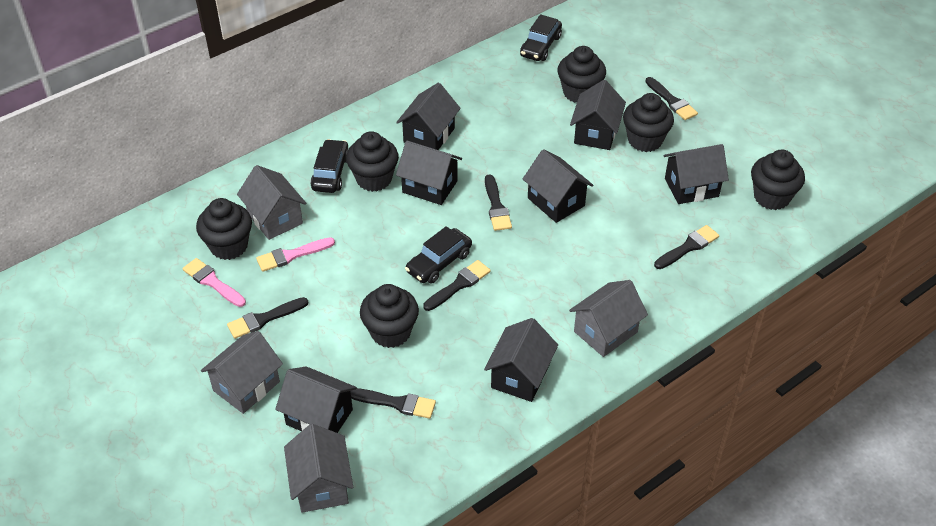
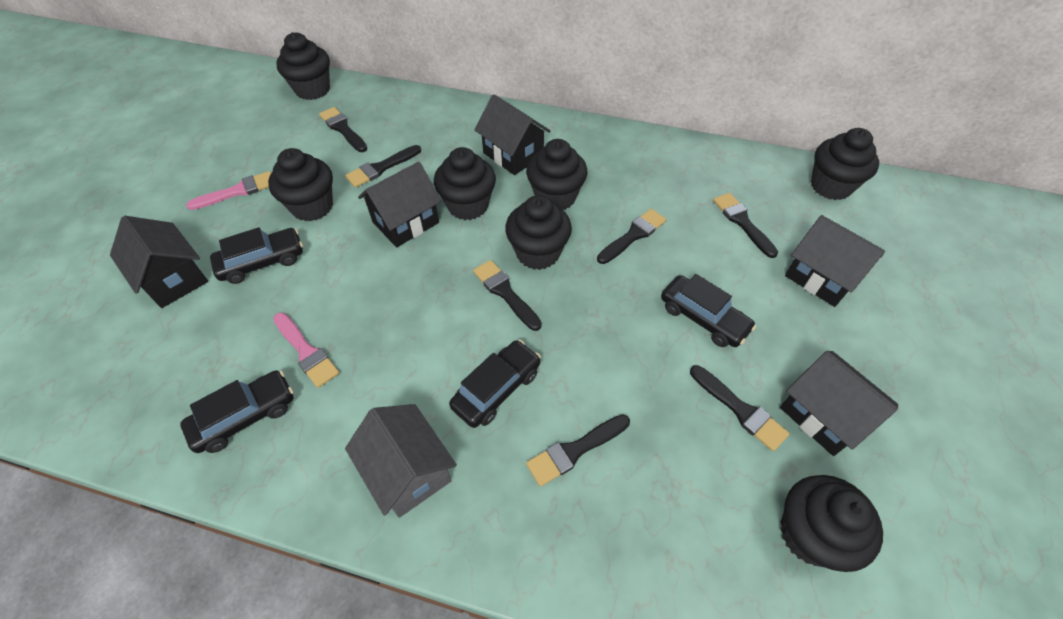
black brush: [227,297,308,339] [350,388,436,419] [423,260,491,311] [485,175,512,231] [645,77,698,120] [654,225,719,269] = 6 -> [319,107,367,152] [345,145,421,188] [473,260,542,331] [526,414,630,487] [597,209,666,264] [690,365,790,451] [713,193,778,258] = 7
black car: [310,139,348,193] [405,226,472,284] [520,14,562,61] = 3 -> [180,370,294,453] [210,227,303,284] [449,340,541,428] [661,274,756,347] = 4
black cupcake: [196,198,252,260] [346,131,399,192] [360,284,419,348] [557,46,606,103] [623,93,674,152] [751,149,805,210] = 6 -> [268,148,333,221] [276,32,330,100] [434,147,496,220] [505,195,572,270] [526,139,588,210] [780,475,883,572] [811,128,879,200] = 7
black house: [275,366,357,433] [396,83,461,150] [396,141,462,205] [484,318,558,402] [523,149,593,223] [570,80,626,150] [663,144,729,204] = 7 -> [110,216,208,308] [358,162,441,247] [475,94,551,175] [780,351,898,456] [785,215,885,307] = 5
grey house: [201,331,283,414] [237,165,306,240] [284,424,353,513] [569,280,648,357] = 4 -> [345,404,457,518] = 1

